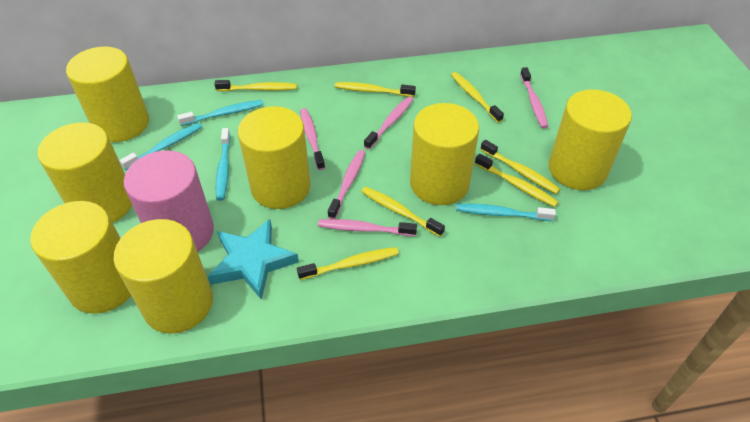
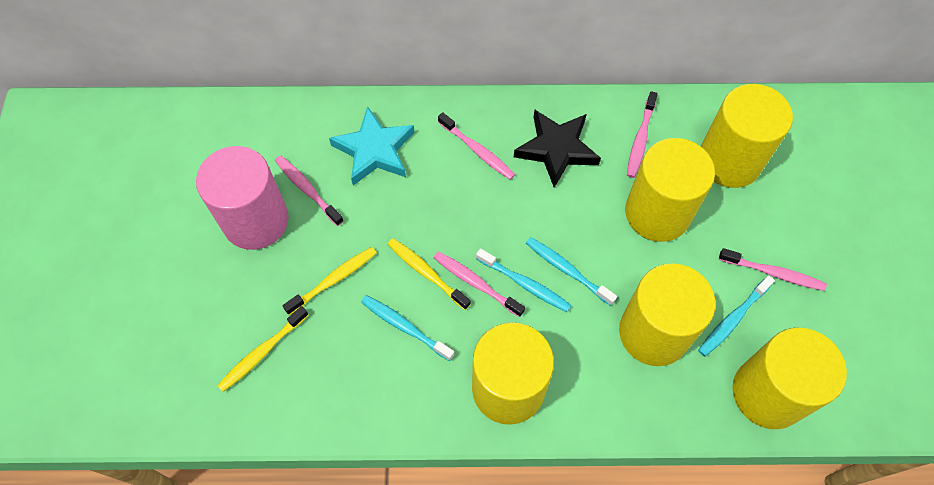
black star: none = 0 -> [514,109,601,188] = 1
yellow cylinder: [30,201,131,314] [38,122,132,223] [66,47,149,142] [113,219,213,333] [238,106,311,209] [410,103,479,205] [549,89,632,190] = 7 -> [472,322,554,425] [619,263,716,366] [625,138,715,242] [701,84,793,188] [732,328,847,429] = 5
yellow toothbrush: [214,80,297,91] [297,247,399,280] [335,82,416,97] [361,187,445,237] [451,72,504,123] [475,154,558,207] [480,140,561,194] = 7 -> [217,306,309,392] [282,247,377,315] [388,238,471,310] = 3

